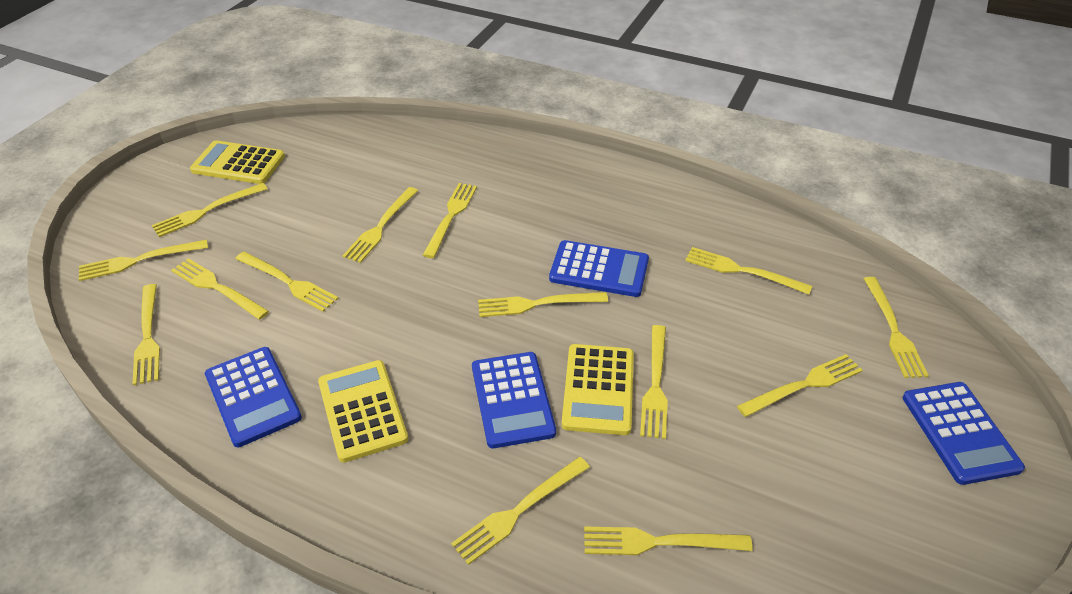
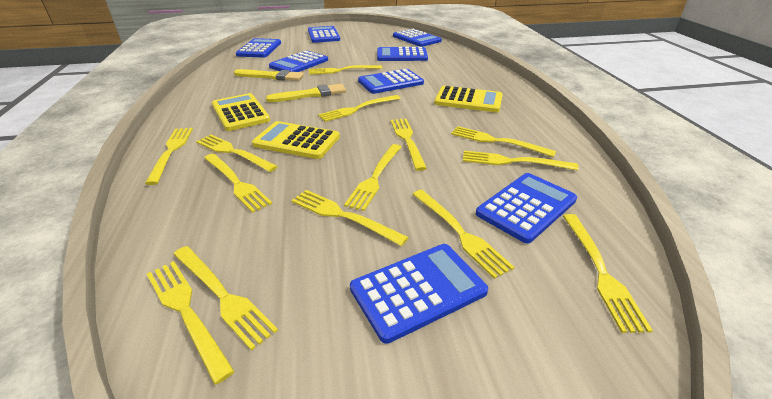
blue calculator: [205,347,302,447] [472,352,556,448] [549,240,649,297] [903,382,1025,485] = 4 -> [236,38,281,58] [269,51,328,72] [308,26,340,43] [350,244,488,344] [358,69,424,94] [377,47,428,61] [393,29,442,47] [476,173,577,244] = 8
yellow brush: none = 0 -> [234,69,304,81] [266,84,346,102] = 2

